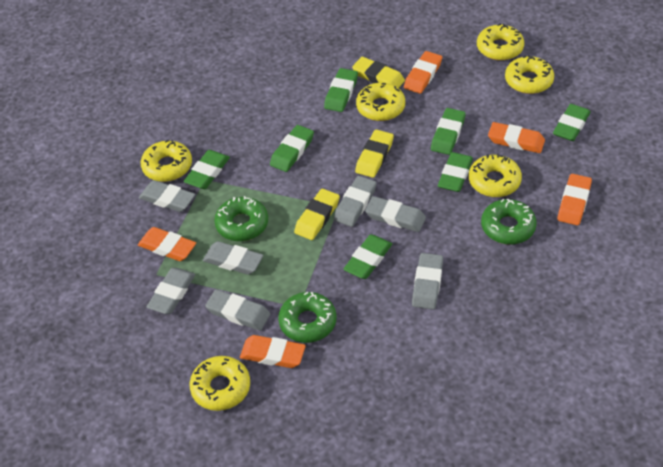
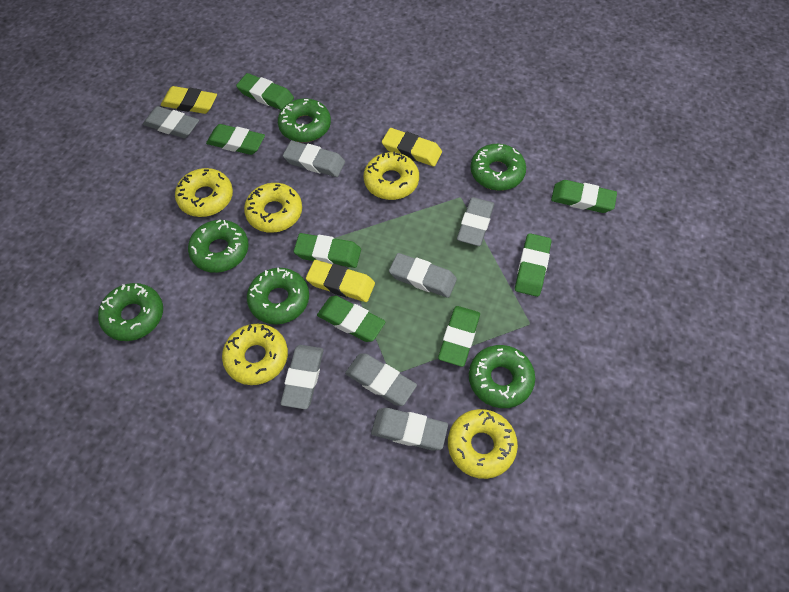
green donut: [214,196,268,241] [278,291,336,343] [481,198,537,245] = 3 -> [98,283,163,341] [188,220,249,273] [247,268,309,325] [278,98,331,142] [469,345,535,408] [470,144,526,191] = 6
orange eraser: [138,227,196,261] [240,335,306,368] [404,51,442,94] [488,122,545,153] [557,174,592,225] = 5 -> none = 0
yellow donut: [141,140,192,182] [190,356,250,411] [356,83,405,121] [469,154,522,197] [477,24,524,61] [505,55,554,94] = 6 -> [175,168,233,217] [222,324,288,385] [244,183,302,233] [364,152,419,200] [448,409,518,479] = 5

